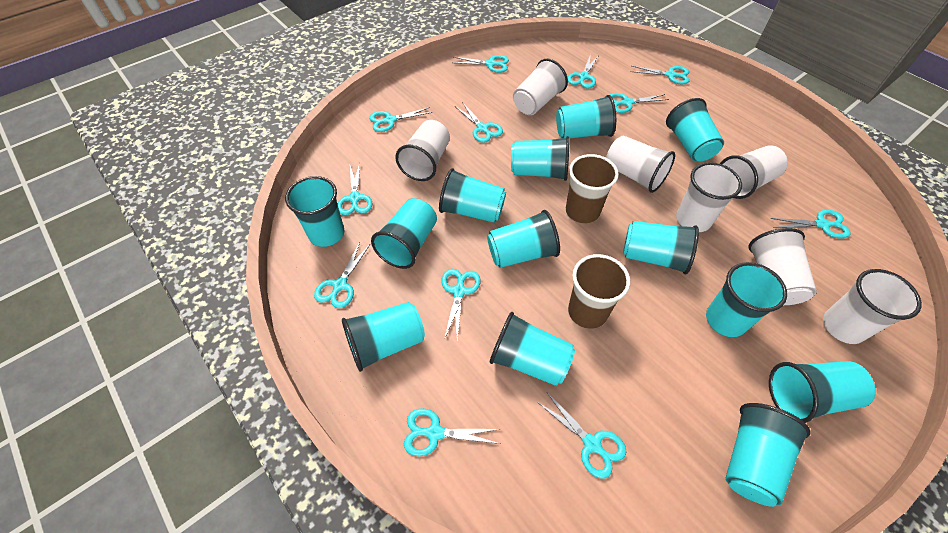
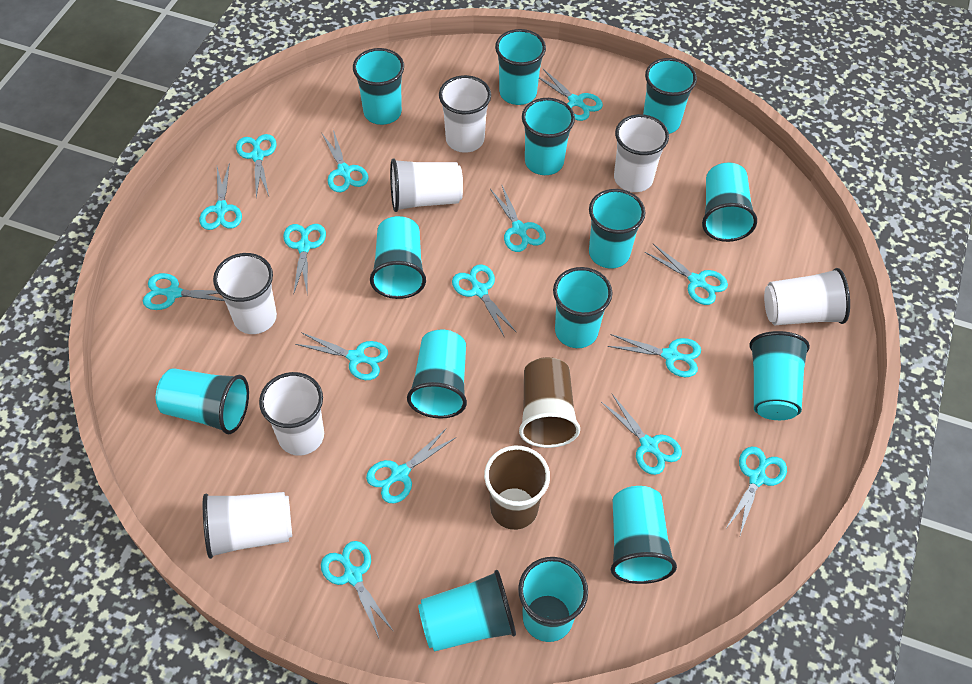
turquoise cup: [285,176,344,247] [342,302,425,372] [371,198,437,269] [439,168,506,223] [487,210,560,268] [490,312,575,386] [511,136,569,181] [556,95,616,138] [623,221,699,275] [666,98,724,161] [706,262,787,337] [725,403,811,507] [769,361,875,423] = 13 -> [156,368,249,434] [353,48,404,125] [370,216,426,299] [407,329,467,419] [418,570,516,652] [495,29,546,105] [518,557,588,642] [522,98,575,175] [553,267,612,348] [589,189,645,269] [611,486,677,584] [643,58,697,134] [702,162,757,242] [750,331,810,420] = 14
turquoise scissors: [314,242,370,308] [337,163,372,215] [369,107,433,132] [404,408,501,456] [441,269,481,340] [453,55,509,73] [456,102,503,143] [537,393,627,479] [568,54,599,88] [609,93,669,113] [631,66,689,84] [770,210,851,239] = 12 -> [143,273,224,310] [199,165,242,230] [236,134,277,198] [283,224,326,295] [295,332,388,380] [321,130,368,192] [321,541,394,640] [366,428,455,503] [452,264,516,338] [490,186,546,252] [539,69,603,121] [601,394,682,475] [607,334,701,377] [645,244,728,305] [727,447,787,535] = 15

